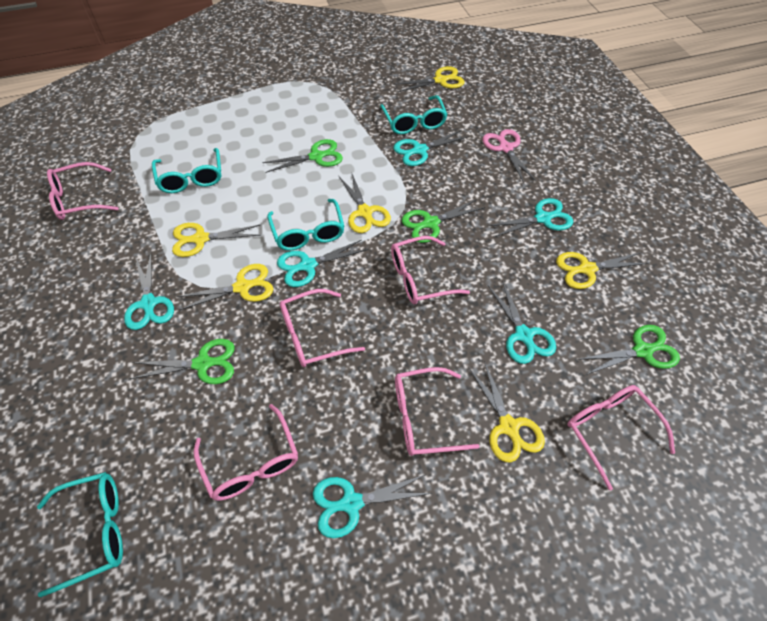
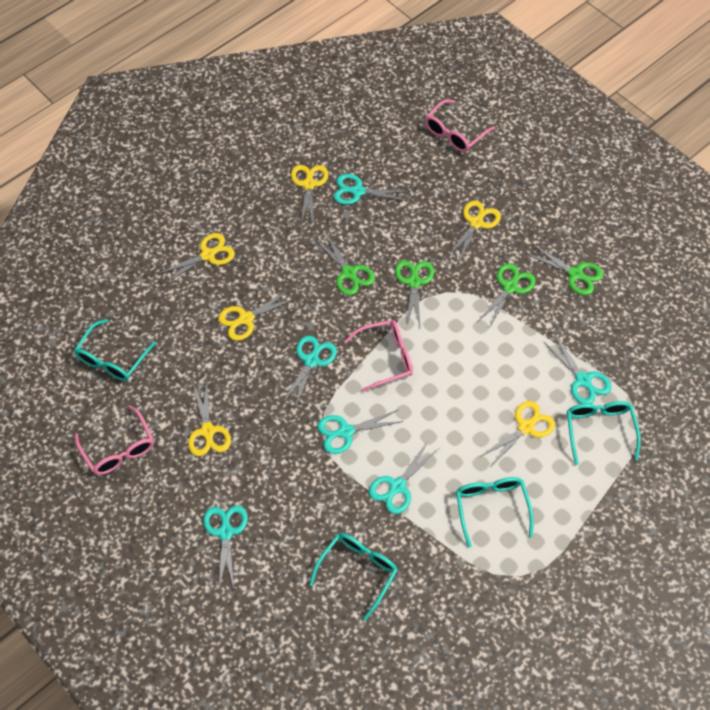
pink glasses: [47,162,119,220] [194,404,298,501] [280,289,365,367] [391,236,470,304] [395,367,480,456] [567,385,675,490] = 6 -> [75,406,154,475] [344,320,413,392] [425,99,495,152] = 3
pink scissors: [482,129,536,183] = 1 -> none = 0

